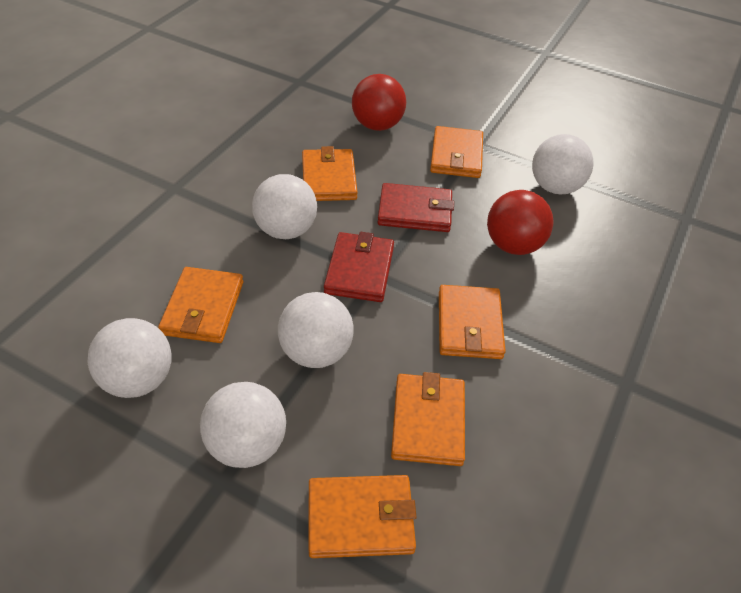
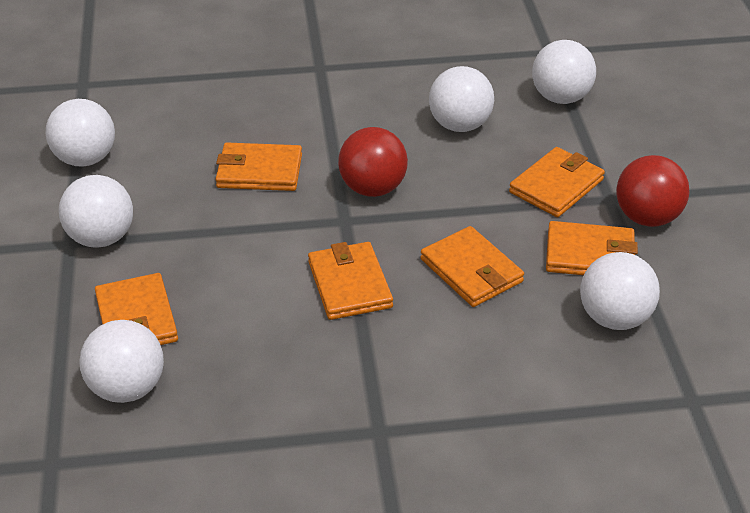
red wallet: [324,232,394,302] [377,183,454,232] = 2 -> none = 0
white ball: [88,318,172,398] [200,382,286,468] [252,174,317,239] [278,292,354,368] [532,134,594,195] = 5 -> [46,99,115,167] [59,175,133,248] [79,320,164,403] [429,66,494,132] [532,40,596,104] [580,252,660,330] = 6

